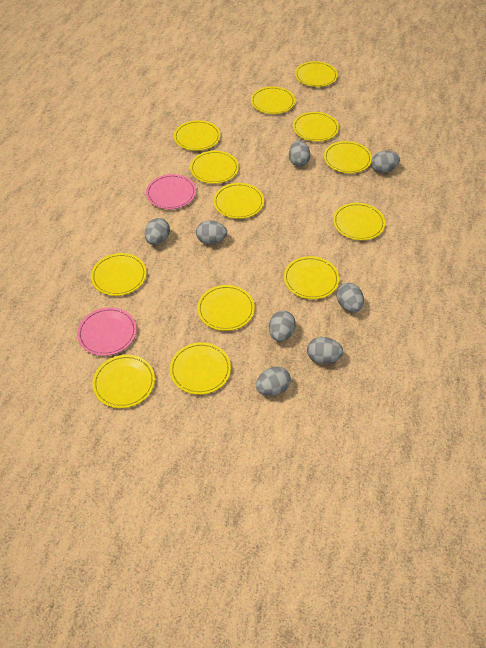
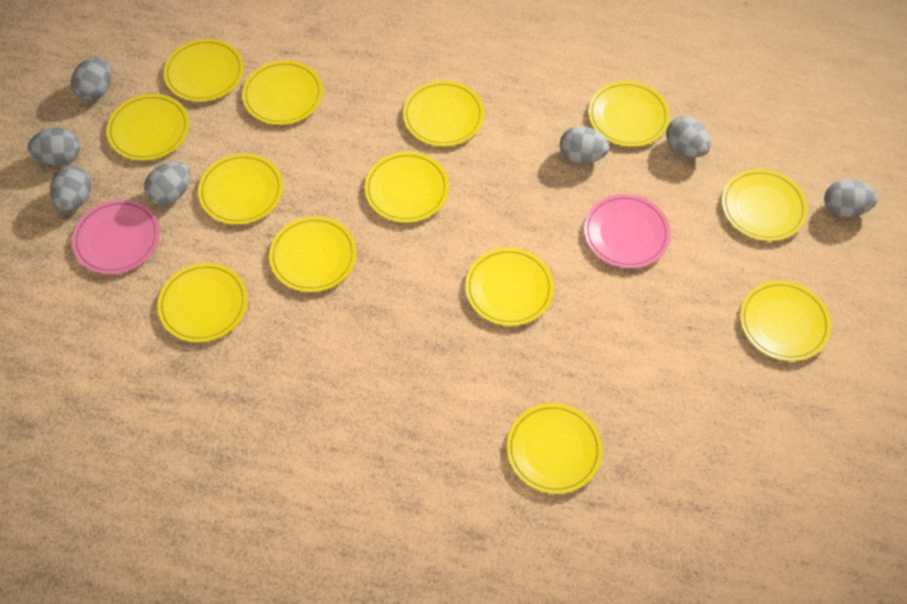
grey egg: [144,218,170,245] [196,221,227,244] [256,366,291,396] [269,311,296,342] [289,140,310,167] [307,337,343,364] [336,283,364,312] [371,151,400,173] = 8 -> [28,128,80,165] [50,166,91,212] [71,57,111,101] [144,161,190,205] [560,126,609,164] [666,116,711,158] [824,179,878,217] = 7

